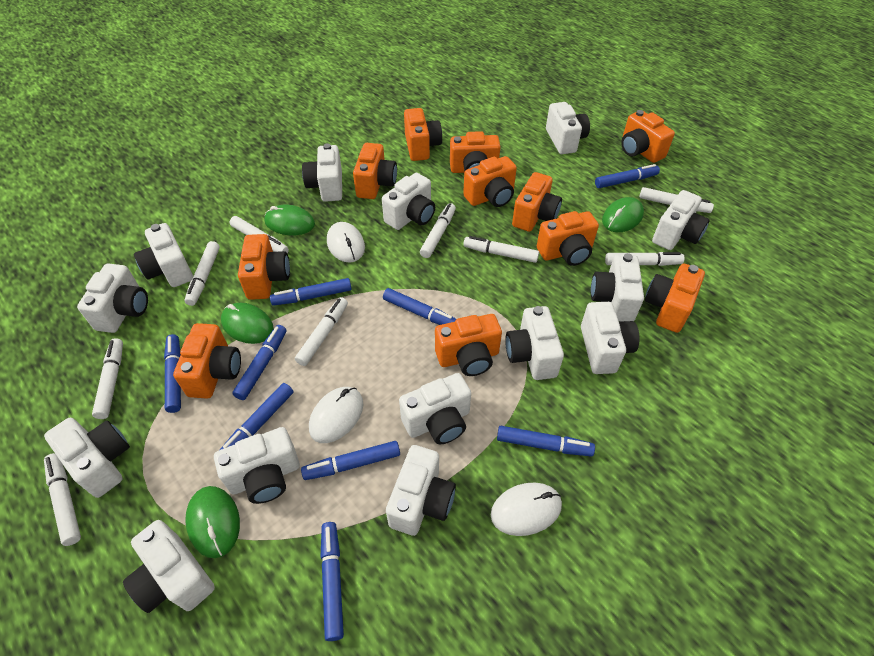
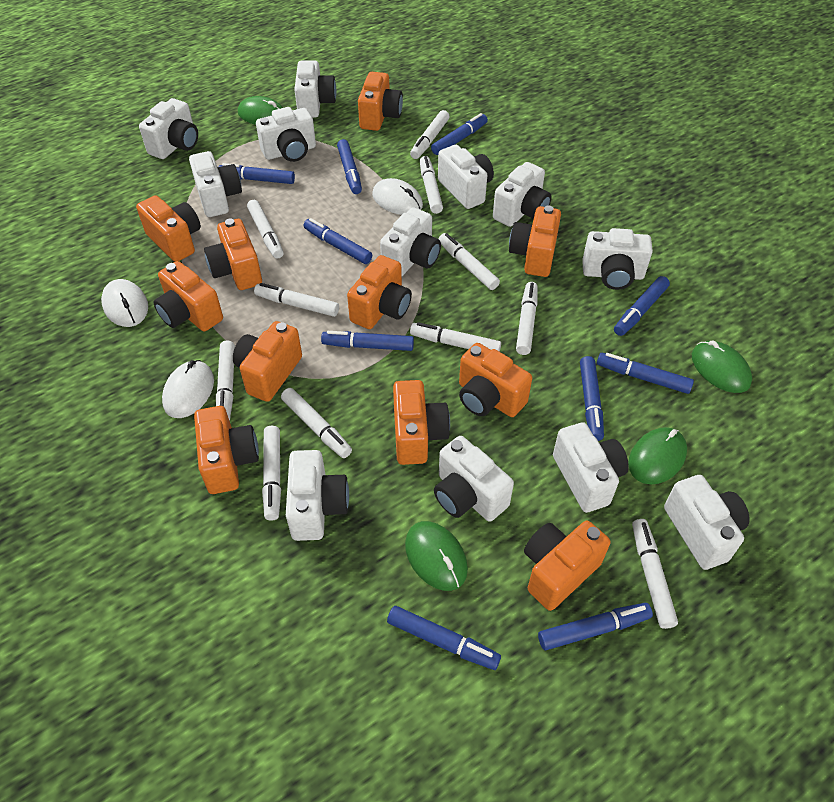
blue marker: [164,334,181,413] [220,383,293,450] [232,325,286,400] [270,278,352,306] [301,441,400,480] [320,522,344,641] [383,288,456,325] [497,426,595,457] [595,164,660,188] = 9 -> [218,163,295,184] [304,218,372,264] [321,331,414,351] [337,139,362,194] [387,606,501,670] [431,113,488,155] [538,603,653,650] [580,356,604,441] [597,353,694,394] [614,276,670,336] = 10
white camera: [44,418,130,498] [77,263,148,333] [123,520,215,613] [134,223,193,287] [214,427,300,504] [302,143,342,202] [382,173,435,230] [386,445,456,536] [399,373,471,444] [505,306,564,380] [546,102,590,154] [581,302,640,374] [591,253,644,321] [652,190,710,250] = 14 -> [139,98,198,159] [189,151,242,217] [256,107,316,162] [286,450,349,541] [294,60,336,118] [380,207,441,276] [434,436,514,522] [438,145,494,209] [493,162,552,227] [553,422,629,513] [582,228,653,290] [664,475,750,570] = 12
white marker: [44,453,81,546] [92,338,123,419] [184,241,220,306] [230,216,289,253] [295,297,348,366] [420,203,456,258] [463,236,539,263] [605,252,685,266] [639,187,714,213] = 9 -> [216,340,235,420] [247,200,284,259] [254,283,339,317] [262,426,281,521] [281,388,352,458] [410,110,450,159] [410,322,501,352] [420,156,443,214] [439,233,500,290] [516,282,538,355] [632,519,678,629] = 11

